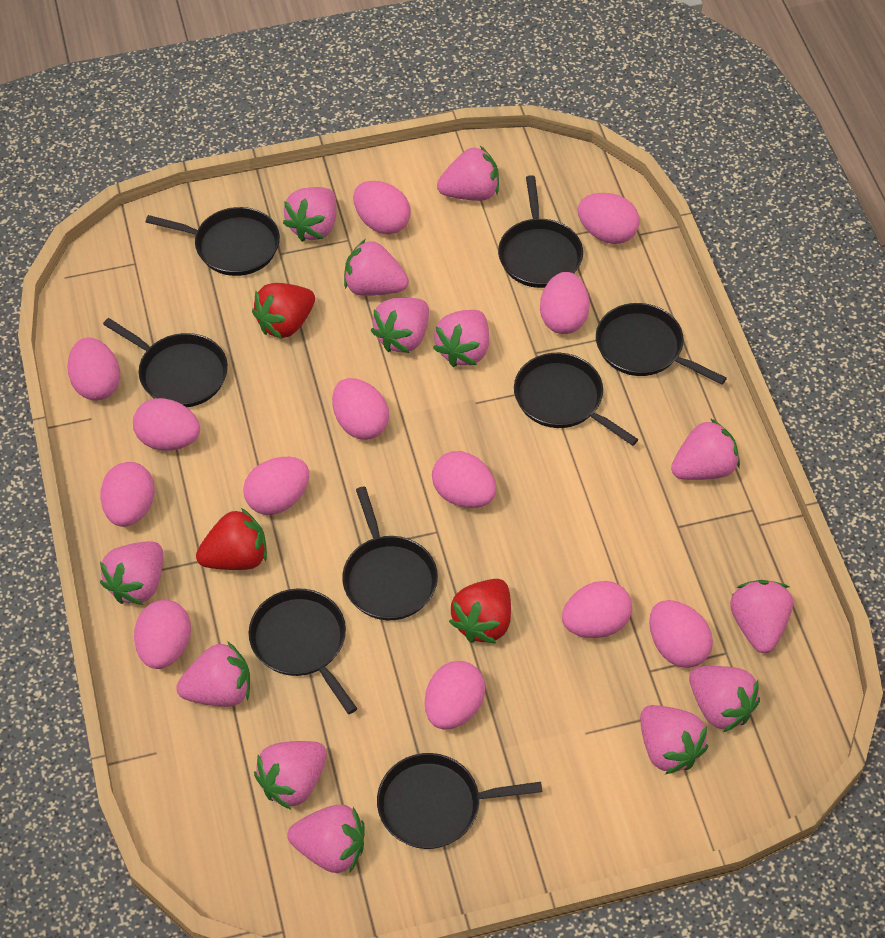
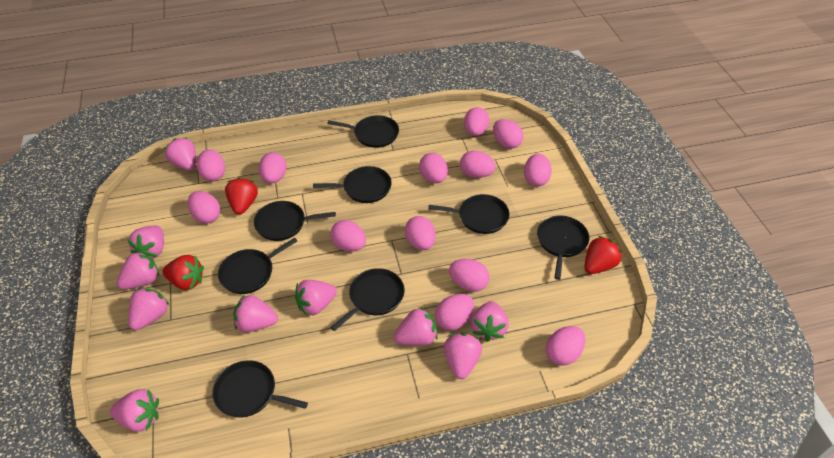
pink strawberry: [100,542,163,605] [176,641,250,707] [254,741,327,810] [283,187,337,242] [287,805,365,873] [344,239,409,296] [370,297,429,353] [433,310,489,367] [437,146,499,201] [640,705,708,774] [671,418,740,480] [689,666,760,732] [730,580,793,653] = 13 -> [110,389,159,432] [117,251,159,290] [127,226,164,259] [128,287,169,330] [164,137,196,170] [234,294,278,332] [295,280,337,316] [394,307,438,346] [444,333,482,379] [471,301,509,342] = 10

